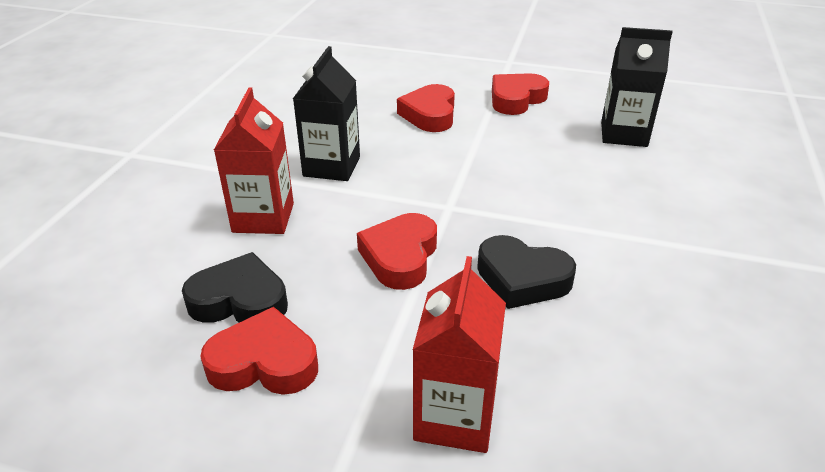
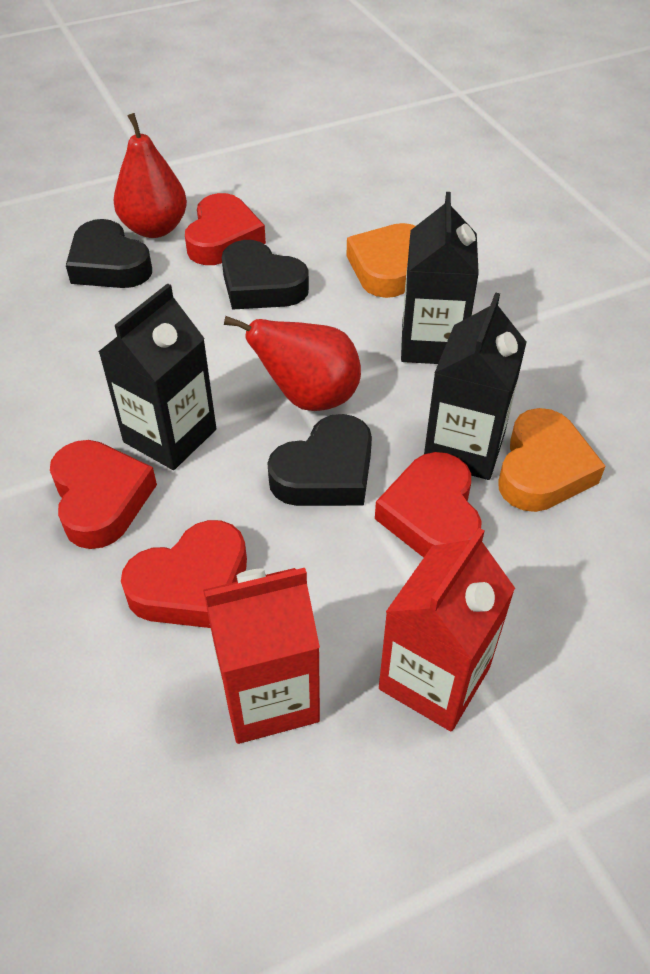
black carton: [293,46,360,181] [601,27,673,147] = 2 -> [98,283,216,470] [401,192,479,364] [424,292,527,480] = 3
black heart: [182,252,288,323] [477,235,576,309] = 2 -> [66,219,152,288] [222,240,309,310] [267,414,372,506] = 3
orange heart: none = 0 -> [347,223,415,298] [499,408,606,512] = 2
red pear: none = 0 -> [113,113,187,238] [224,316,361,411] = 2

